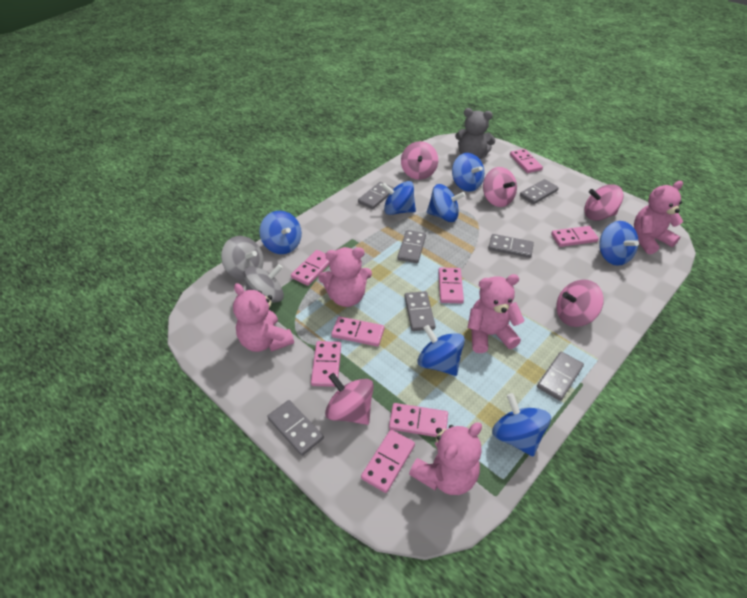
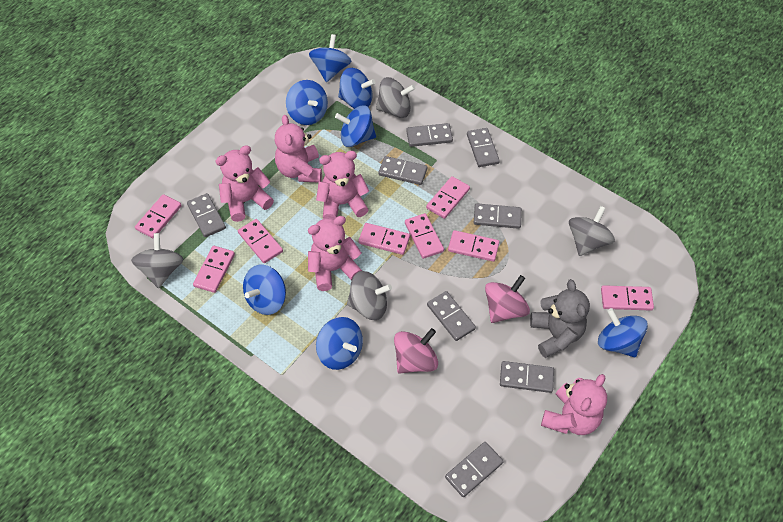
grey domino: [268,400,324,456] [358,182,394,209] [397,230,426,263] [404,291,436,331] [488,234,534,258] [520,179,559,204] [537,352,584,401] = 7 -> [187,193,226,237] [378,156,427,185] [406,123,453,147] [427,291,476,341] [445,442,504,497] [467,128,500,167] [474,203,522,229] [500,361,554,393] = 8
grey spinning top: [221,236,263,281] [244,264,284,303] = 2 -> [131,233,183,288] [347,271,392,320] [376,77,415,118] [569,206,615,256] = 4
pink spinning top: [325,373,374,425] [401,141,438,180] [483,167,517,207] [556,280,604,327] [585,184,623,221] = 5 -> [394,328,438,374] [485,275,530,323] = 2

